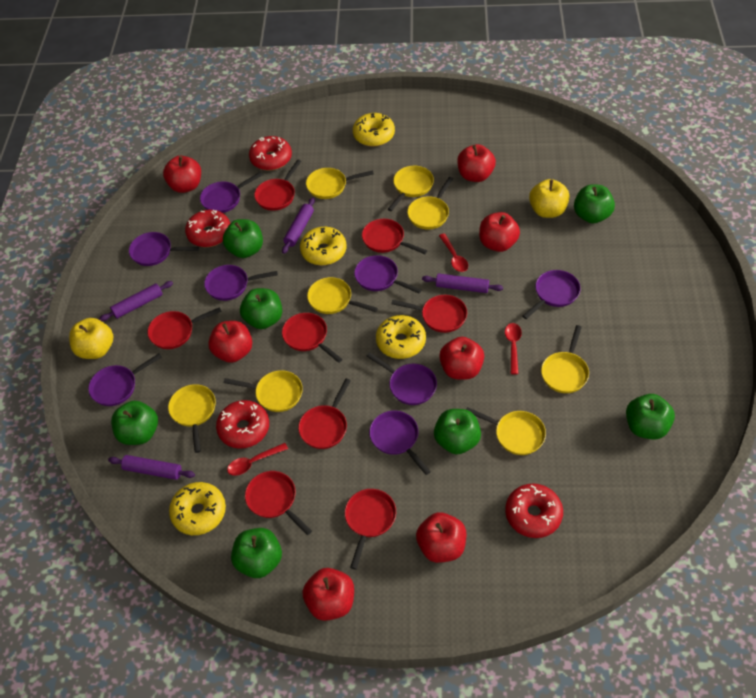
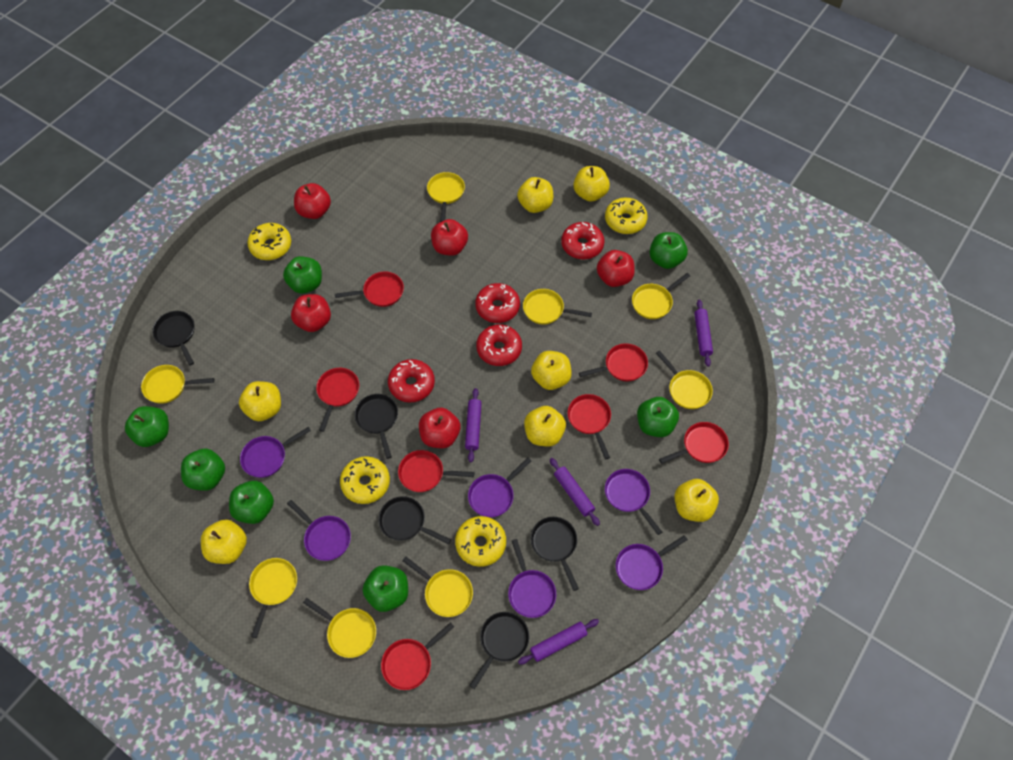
black pan: none = 0 -> [152,311,195,365] [354,394,398,459] [378,496,451,544] [469,612,529,689] [531,517,579,591] = 5
purple pan: [88,354,162,406] [129,232,199,266] [200,172,263,213] [204,265,278,301] [354,255,422,294] [367,352,437,405] [369,411,431,475] [522,270,581,319] = 8 -> [240,427,311,478] [287,500,351,561] [468,457,531,517] [508,539,556,618] [605,469,662,535] [616,535,688,590] = 6
red apple: [163,156,201,193] [208,321,252,363] [303,568,354,621] [416,512,466,563] [439,337,484,380] [457,144,496,182] [479,212,520,252] = 7 -> [291,294,331,332] [294,183,331,219] [419,408,460,448] [431,219,468,256] [597,250,635,287] = 5
red pan: [147,307,222,349] [245,471,312,535] [254,159,301,211] [282,313,343,363] [298,379,351,449] [345,489,396,570] [362,219,427,254] [391,295,467,333] = 8 -> [316,368,359,432] [335,272,404,307] [381,622,454,690] [398,450,475,492] [567,394,611,460] [579,343,648,382] [659,422,729,464] = 7
red spoon: [227,443,288,476] [439,233,468,272] [505,323,522,374] = 3 -> none = 0
yellow apple: [69,318,113,359] [529,179,570,218] = 2 -> [201,519,247,564] [239,381,281,421] [517,177,553,213] [524,406,566,447] [531,351,572,390] [573,166,610,202] [674,479,719,522] = 7

